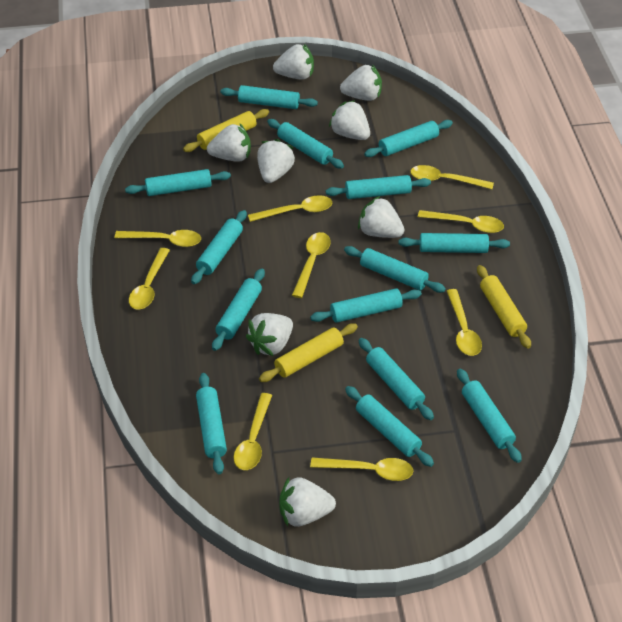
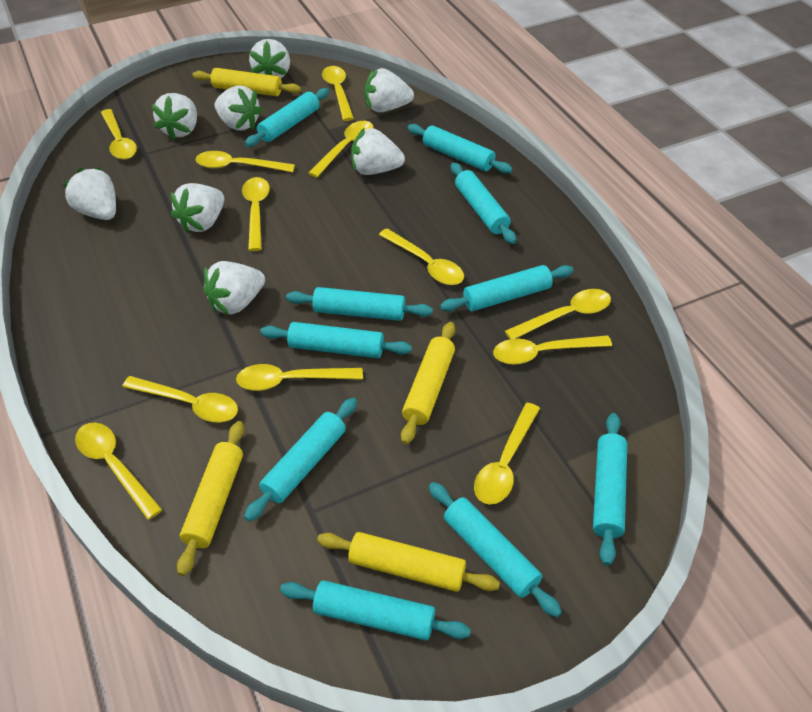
turquoise rolling pin: [125,169,231,196] [191,210,247,284] [196,373,227,474] [212,268,265,351] [220,85,318,109] [267,119,344,168] [310,288,422,323] [326,175,431,199] [344,246,446,293] [345,386,434,467] [359,338,434,420] [364,120,453,157] [398,233,510,253] [457,369,522,463] = 14 -> [244,398,357,522] [245,88,329,147] [260,322,412,358] [280,580,471,641] [286,287,433,321] [408,124,513,174] [429,482,562,617] [440,265,574,311] [451,163,516,244] [593,413,627,566] = 10
yellow rolling pin: [183,109,269,152] [259,323,358,382] [477,265,531,349] = 3 -> [177,421,244,576] [193,68,301,96] [317,532,500,592] [401,322,455,444] = 4
yellow spoon: [115,230,201,247] [129,248,170,309] [234,393,272,470] [248,195,332,222] [292,232,331,298] [310,457,413,481] [410,165,494,189] [418,210,504,233] [447,289,482,356] = 9 -> [75,423,162,520] [101,109,137,160] [122,376,238,422] [196,151,295,172] [236,364,363,391] [242,177,270,251] [308,121,374,178] [322,66,354,121] [379,229,464,285] [474,403,540,505] [493,335,612,365] [505,289,611,339] = 12

